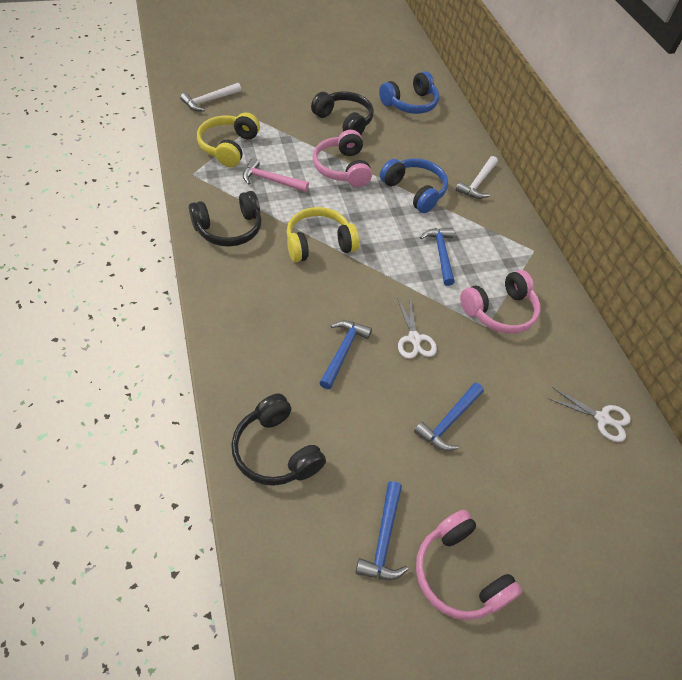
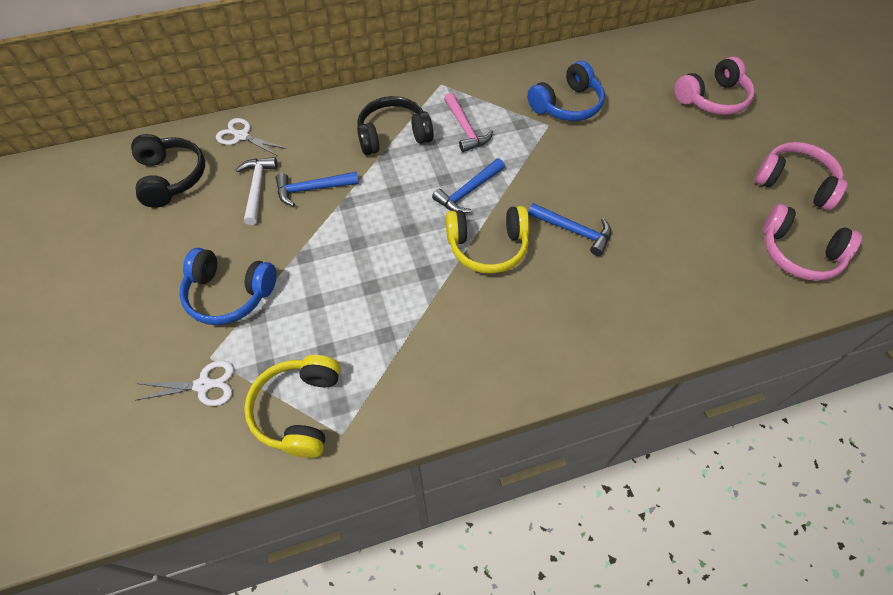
black headphones: [189,191,262,247] [231,394,326,486] [311,91,374,135] = 3 -> [131,134,205,208] [357,96,434,155] = 2
blue hammer: [320,321,372,389] [355,481,408,580] [414,383,484,451] [420,228,455,286] = 4 -> [276,172,359,207] [432,158,505,213] [528,203,611,256] = 3
white hammer: [180,83,242,111] [456,156,498,199] = 2 -> [236,157,278,225] = 1

